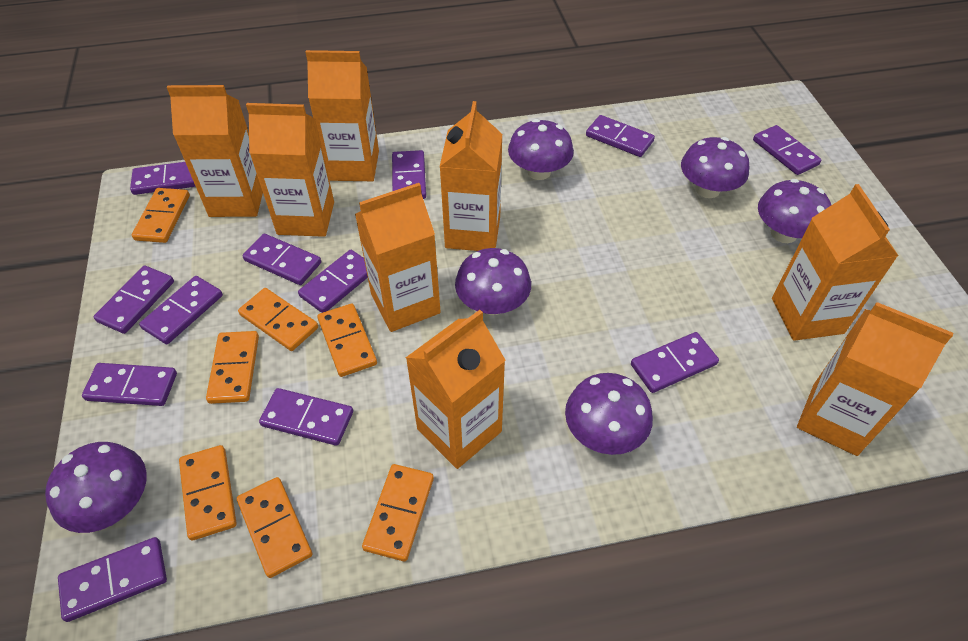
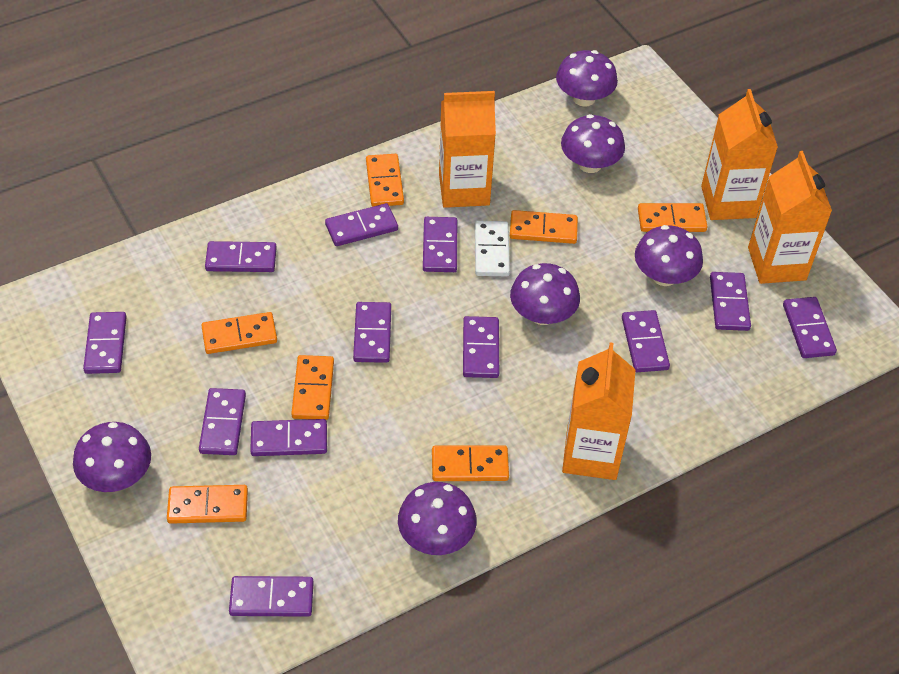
orange carton: [167,85,263,217] [246,103,334,237] [306,50,379,181] [355,183,441,332] [406,310,506,469] [440,101,502,251] [772,184,898,341] [797,302,953,456] = 8 -> [439,91,496,208] [562,342,636,480] [701,89,778,220] [748,151,832,284] = 4
white domino: none = 0 -> [475,221,510,276] = 1

